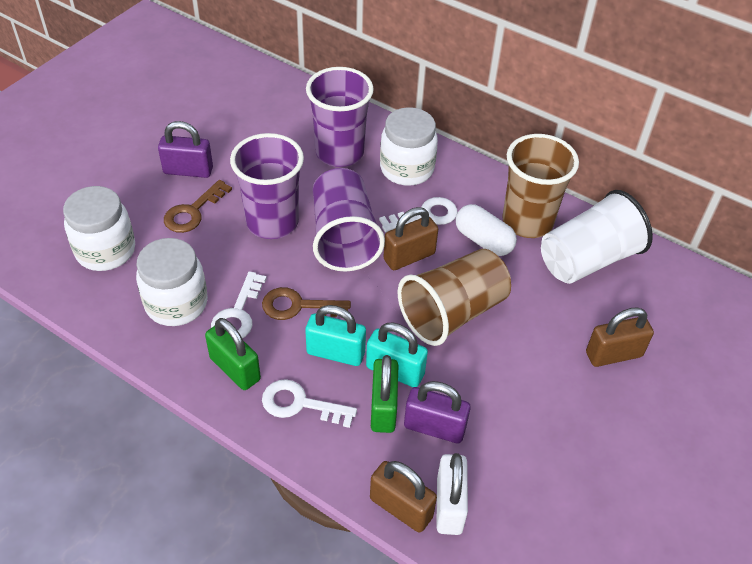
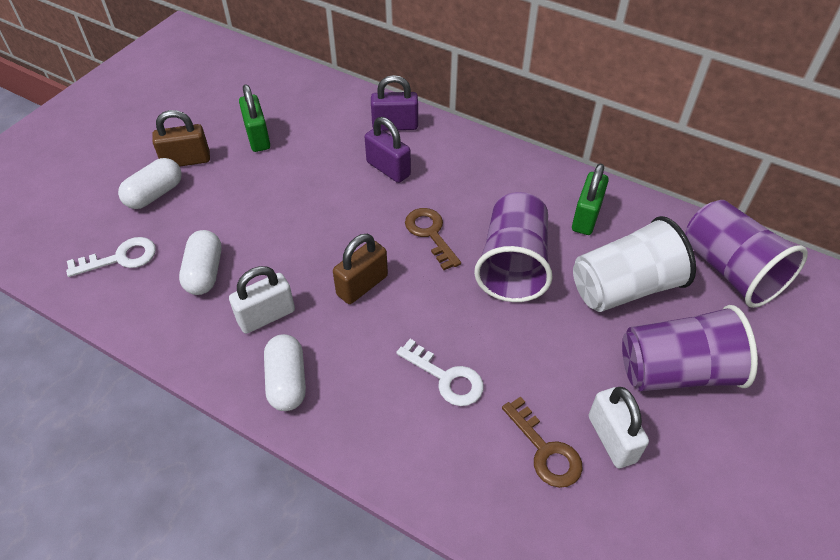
brown cup: [398,249,511,346] [502,134,579,238] = 2 -> none = 0
brown padlock: [370,461,437,533] [384,207,438,270] [586,308,654,367] = 3 -> [152,110,210,167] [333,234,388,304] = 2
turquoise padlock: [305,305,366,366] [366,323,428,387] = 2 -> none = 0
white capsule: [456,204,517,256] = 1 -> [118,158,182,209] [179,230,222,295] [264,334,306,411] = 3
white jar: [63,186,135,271] [136,238,208,326] [380,107,438,186] = 3 -> none = 0
white key: [211,271,267,339] [262,379,357,428] [379,197,457,232] = 3 -> [66,237,156,277] [396,339,484,406] = 2
white padlock: [436,453,468,535] = 1 -> [229,266,295,334] [589,387,649,468] = 2

